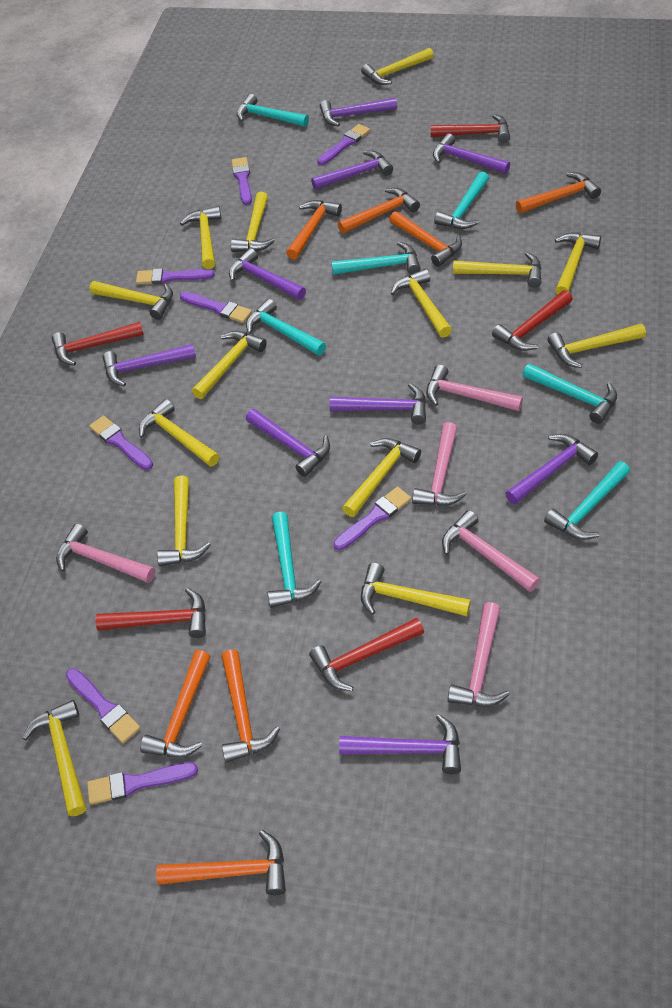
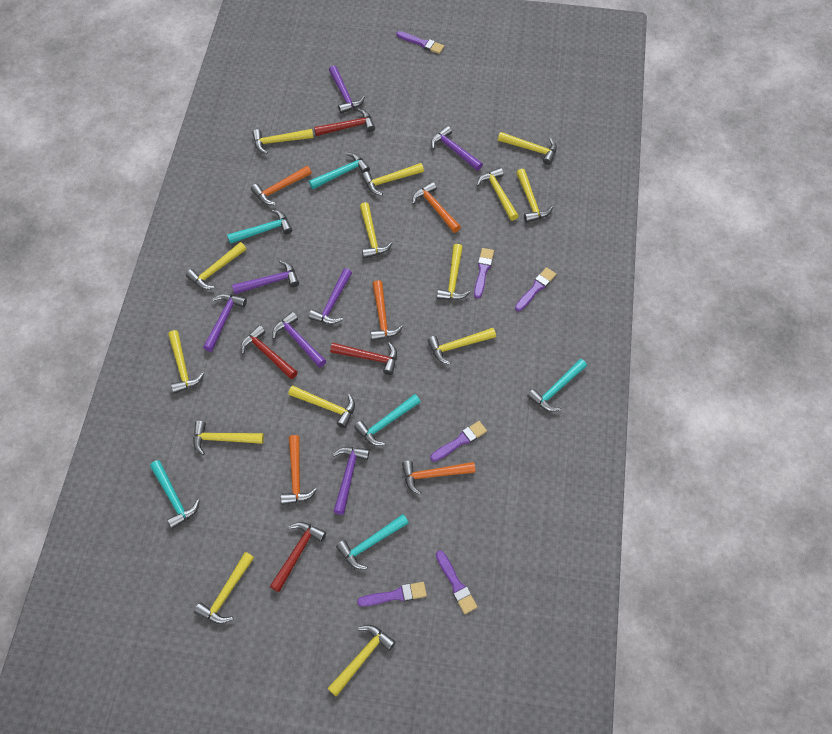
orange hammer: [140,650,211,758] [156,830,286,895] [221,649,280,763] [286,200,342,260] [338,188,420,234] [389,211,462,267] [516,172,601,213] = 7 -> [251,166,312,205] [281,435,317,505] [371,280,403,341] [402,461,475,495] [412,182,461,233] = 5
pink hammer: [56,524,155,583] [412,422,467,506] [426,365,523,411] [442,510,540,592] [448,602,510,706] = 5 -> none = 0
purple brush: [66,668,140,743] [87,763,198,805] [89,416,153,470] [136,268,215,284] [180,291,252,323] [232,157,252,205] [317,124,370,165] [333,487,411,550] = 8 -> [357,582,427,607] [396,31,444,54] [430,421,487,462] [436,550,477,614] [474,248,494,298] [515,267,556,311] = 6
purple hammer: [102,344,196,387] [229,248,306,300] [246,409,330,477] [311,151,393,190] [320,97,397,127] [330,383,426,425] [339,714,461,774] [433,133,510,174] [505,434,598,505] = 9 -> [203,294,247,352] [232,261,299,294] [272,312,326,368] [308,268,352,324] [329,66,365,114] [332,447,370,515] [431,126,483,171] = 7
red hammer: [52,322,144,366] [96,588,206,638] [309,617,424,691] [431,114,510,143] [492,290,573,351] = 5 -> [241,325,298,379] [270,522,326,592] [314,108,375,136] [330,342,397,375] = 4
turquoise hammer: [237,94,309,127] [246,299,326,356] [268,512,321,608] [331,242,421,275] [434,171,489,229] [523,363,617,424] [544,461,630,540] = 7 -> [150,460,200,529] [227,210,292,244] [309,153,370,189] [336,514,409,570] [354,394,421,446] [527,359,587,412] = 6

